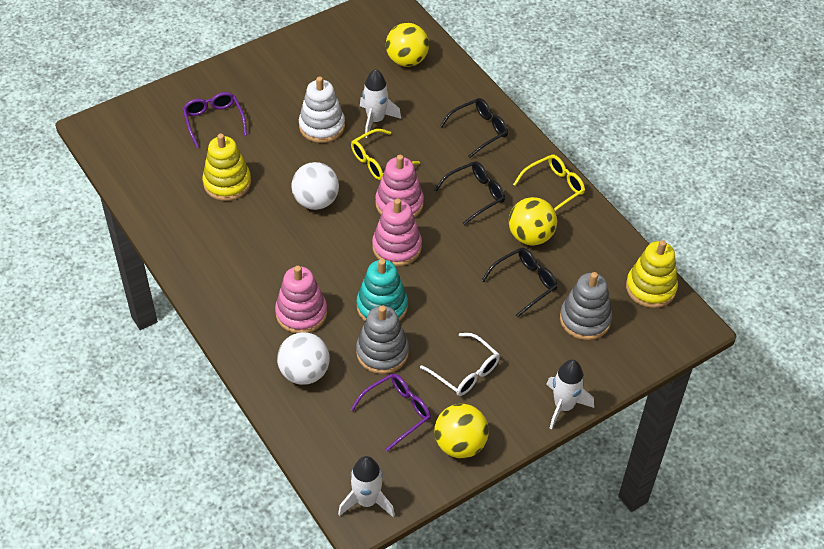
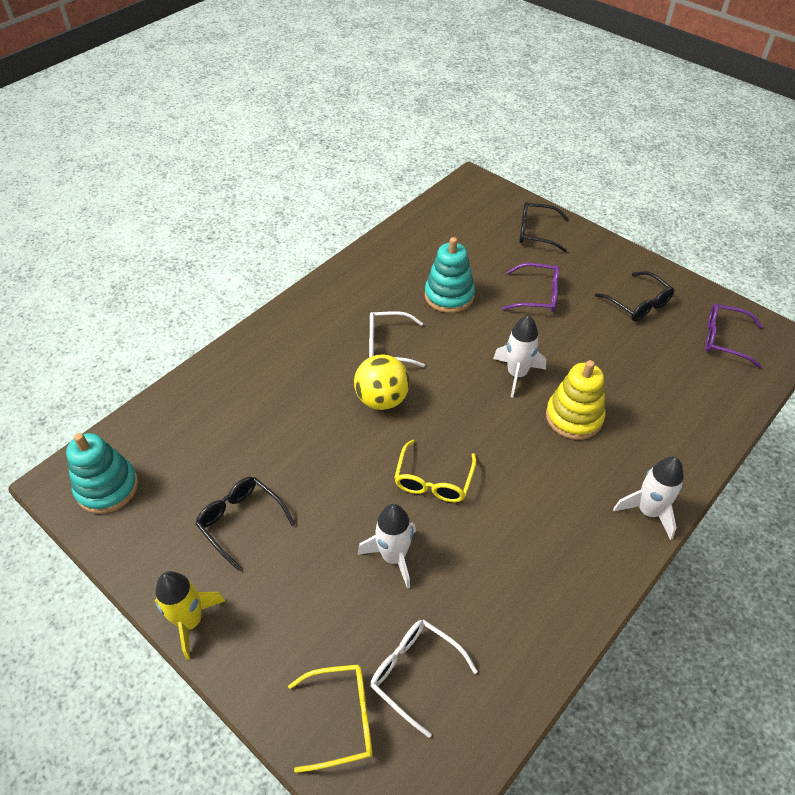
grey stacking toy: [356,306,409,374] [560,272,612,340] = 2 -> none = 0
pink stacking toy: [275,266,327,334] [372,199,422,266] [375,155,424,218] = 3 -> none = 0
turquoise stacking toy: [357,259,408,321] = 1 -> [66,433,138,514] [425,237,475,313] = 2
white ball: [277,332,330,385] [291,162,339,210] = 2 -> none = 0
white glasses: [420,333,500,396] = 1 -> [369,311,425,367] [370,620,478,738] = 2
white stacking toy: [299,76,345,143] = 1 -> none = 0
yellow ball: [386,23,429,67] [434,404,489,458] [509,197,557,246] = 3 -> [354,354,410,410] = 1
yellow rocket: none = 0 -> [155,571,225,660] = 1
yellow stacking toy: [202,134,251,201] [626,240,678,308] = 2 -> [546,360,605,440] = 1

